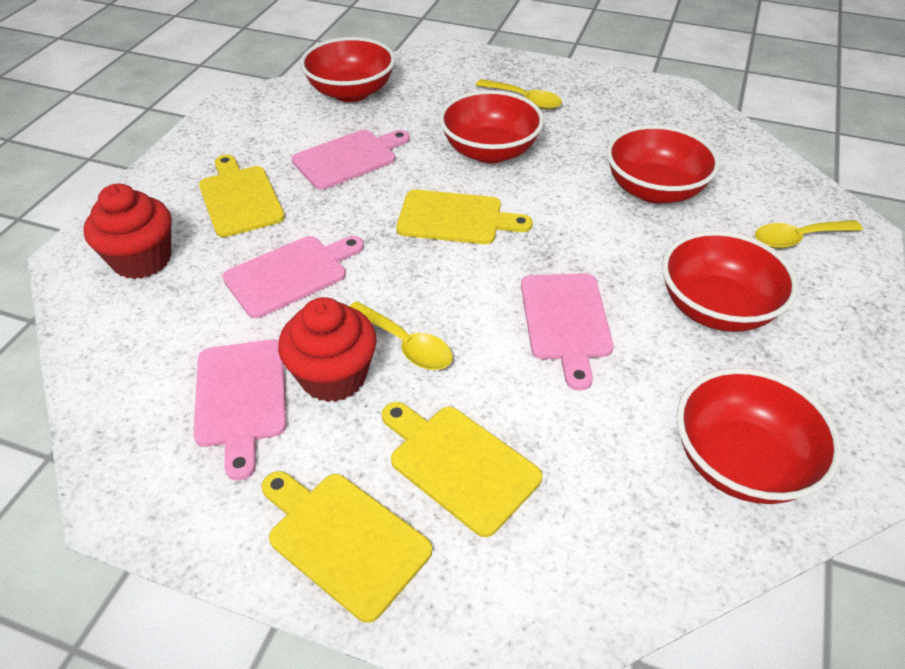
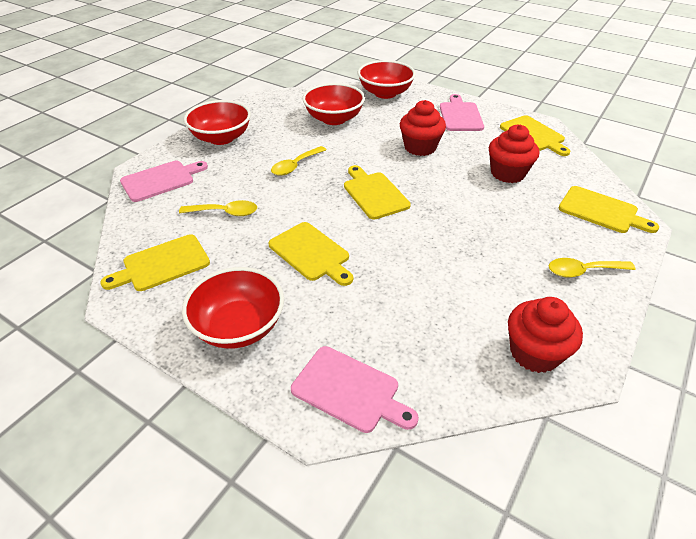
pink cutting board: [194,340,286,481] [222,236,364,318] [292,130,410,190] [521,273,614,391] = 4 -> [120,161,208,202] [291,346,419,433] [440,94,484,131] = 3
red bowl: [300,37,395,102] [439,90,544,163] [607,125,720,204] [662,231,798,332] [676,368,842,504] = 5 -> [182,267,284,349] [184,100,251,145] [302,83,365,125] [358,60,416,99] = 4
red cupcake: [83,183,172,279] [278,297,377,402] = 2 -> [400,100,446,156] [489,125,539,183] [508,297,583,373] = 3
yellow cutting board: [199,155,285,237] [261,471,432,623] [382,402,542,537] [396,190,533,244] = 4 -> [100,234,210,291] [268,222,353,286] [344,165,411,220] [500,115,570,156] [559,186,659,233] = 5

